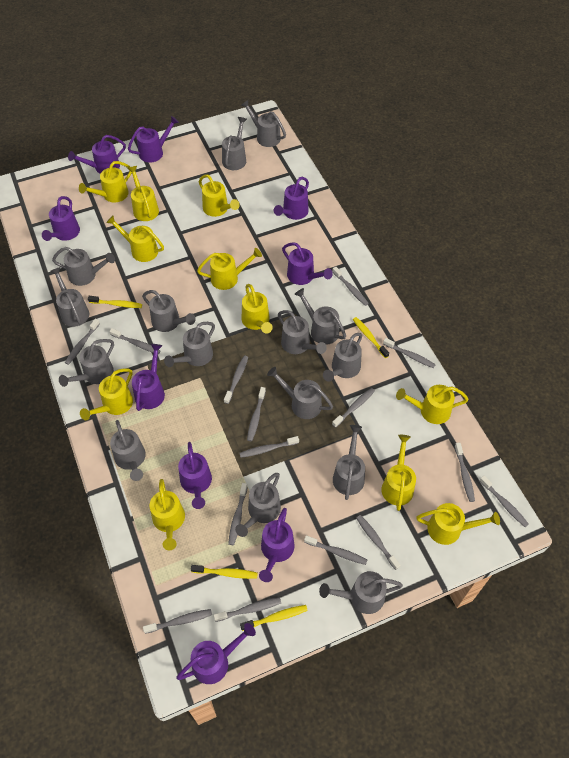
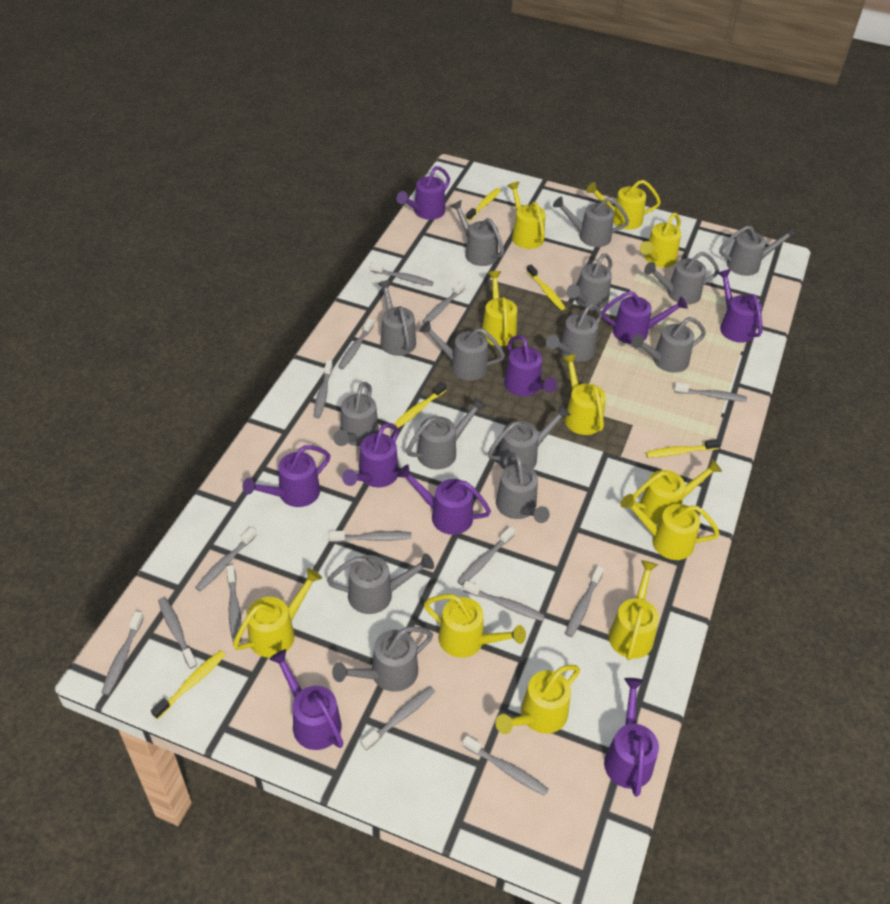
yellow toothbrush: [88,296,142,308] [191,565,258,579] [240,605,308,631] [353,317,389,358] = 4 -> [151,650,225,719] [394,382,447,428] [466,188,501,221] [527,264,565,310] [646,439,721,458] = 5

